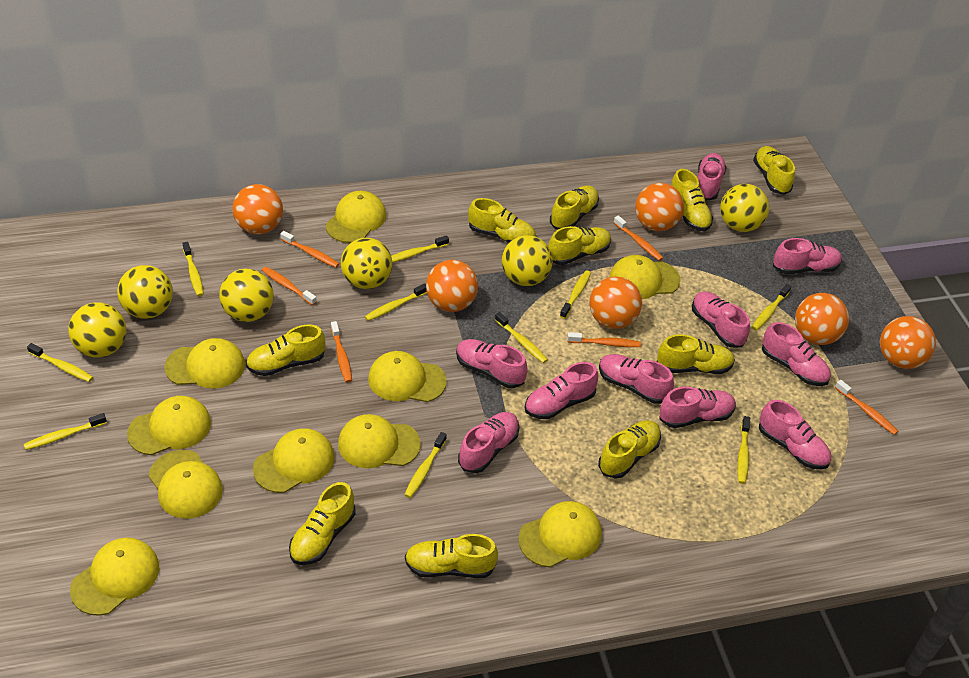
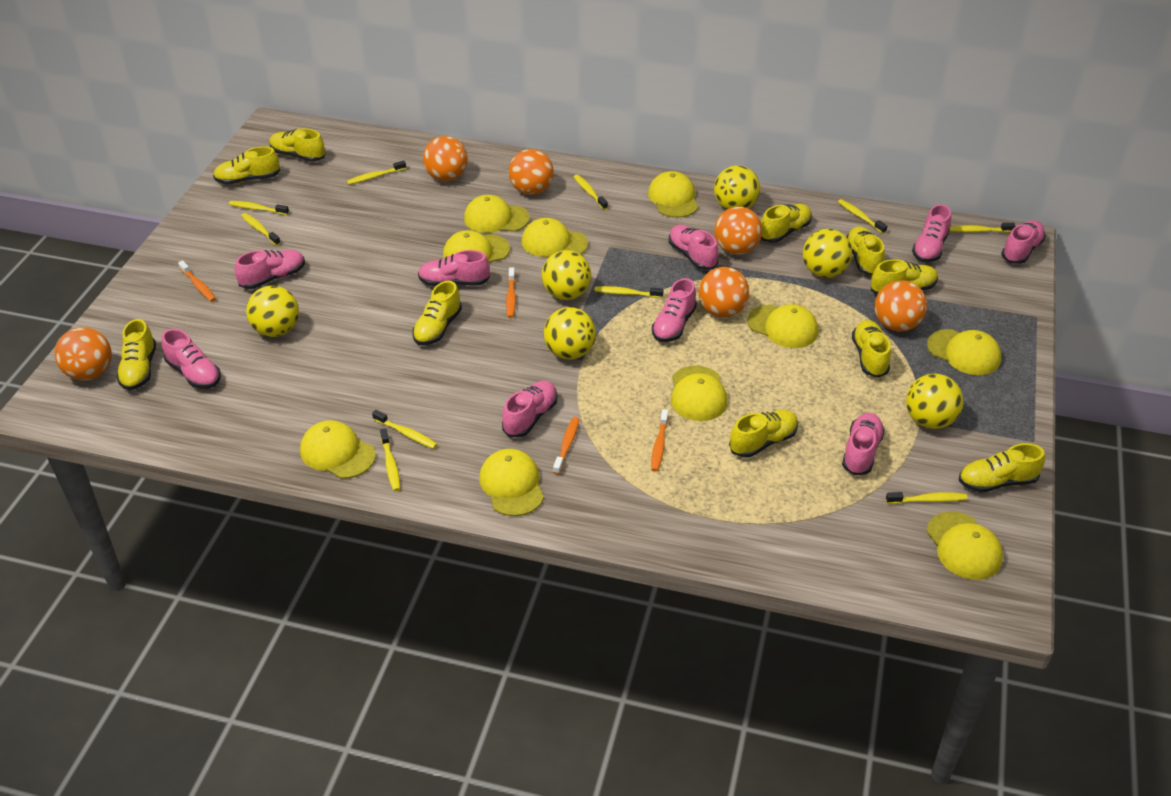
orange toothbrush: [262,267,317,305] [280,231,339,268] [331,321,352,383] [567,332,641,347] [614,215,663,261] [835,380,898,435] = 6 -> [178,260,216,302] [506,267,516,318] [553,417,579,475] [651,409,668,471] = 4
pink shoe: [456,339,528,388] [458,412,519,473] [525,362,598,419] [599,354,674,404] [659,387,736,428] [692,291,750,348] [697,153,727,201] [759,400,831,469] [762,322,831,386] [773,238,842,274] = 10 -> [162,329,221,389] [235,250,305,289] [418,250,490,286] [502,380,558,437] [652,278,697,342] [669,225,718,270] [842,413,885,475] [912,204,951,262] [1001,220,1046,264] = 9

